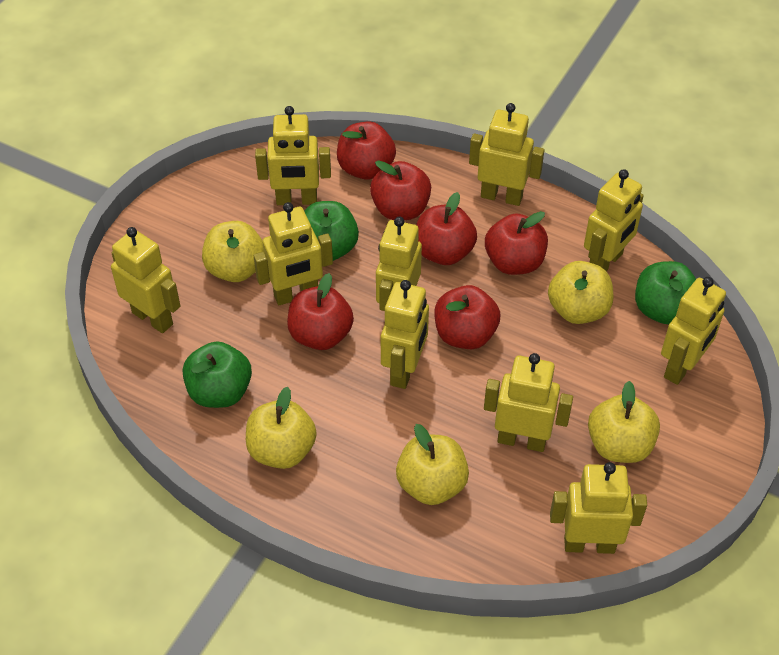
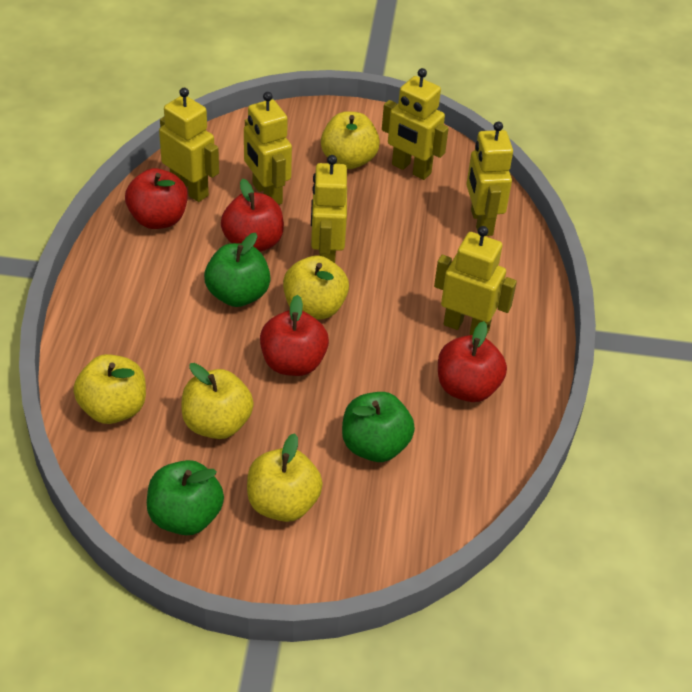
red apple: [287,273,354,350] [337,121,396,180] [370,160,431,220] [416,192,477,265] [434,285,500,349] [485,211,548,275] = 6 -> [125,168,188,229] [221,179,284,252] [260,295,329,376] [438,321,507,402] = 4
yellow robot: [111,227,180,333] [254,202,333,305] [255,106,331,205] [376,217,422,311] [381,280,429,389] [469,103,544,206] [484,353,573,452] [550,462,647,554] [584,169,644,271] [661,277,726,385] = 10 -> [159,88,219,202] [244,92,292,205] [311,155,347,263] [382,68,449,180] [434,226,517,336] [466,121,513,236] = 6

